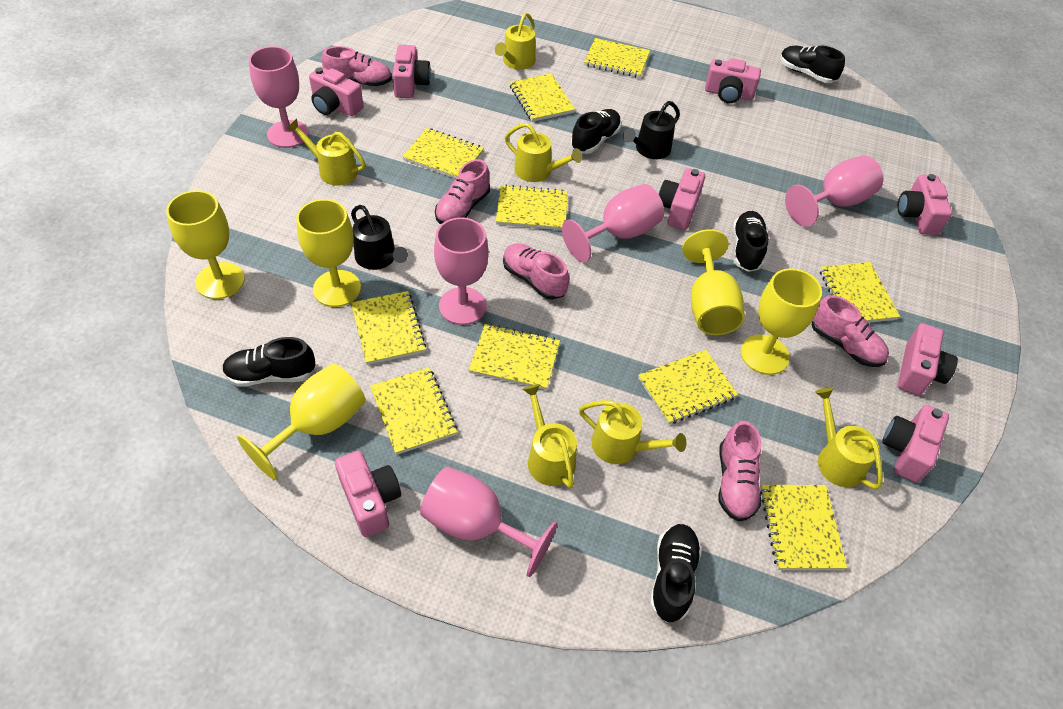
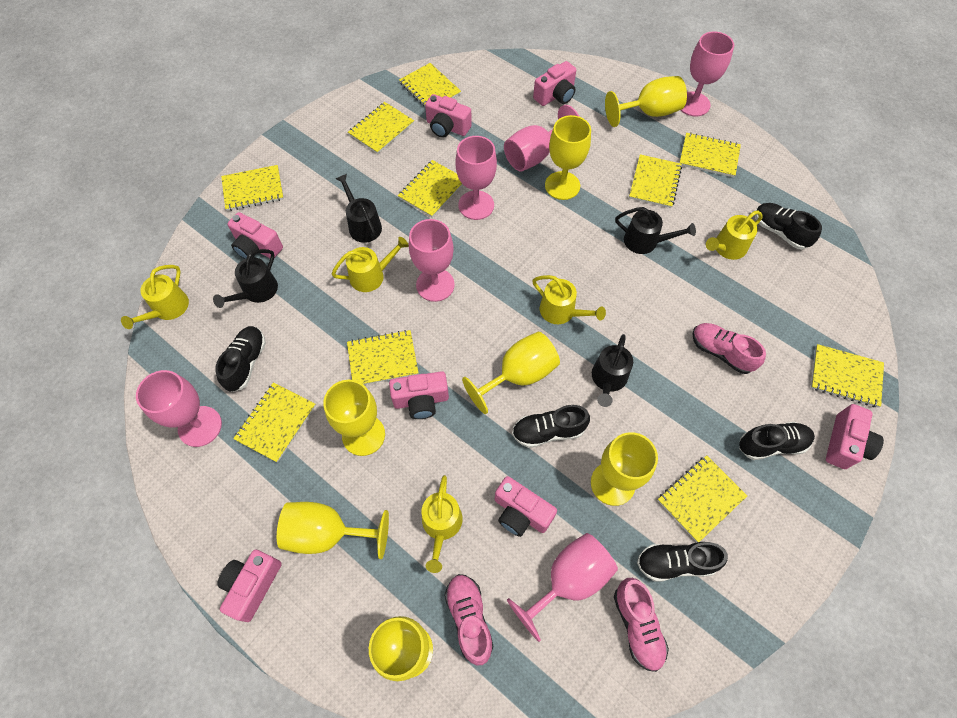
black watering can: [351,205,408,270] [623,101,680,159] = 2 -> [213,249,278,308] [336,174,382,243] [592,334,633,407] [615,207,696,254] = 4
pink camera: [309,67,363,116] [335,451,401,537] [392,45,431,98] [659,168,705,230] [705,58,761,103] [882,405,949,483] [898,174,952,235] [898,323,958,396] = 8 -> [217,549,282,622] [227,212,283,259] [389,371,449,419] [425,94,472,138] [495,476,557,537] [533,61,576,106] [826,404,884,469] = 7
pink goblet: [249,46,309,148] [420,466,557,577] [434,217,489,325] [562,184,664,263] [785,156,883,227] = 5 -> [136,370,222,447] [409,219,455,302] [455,136,497,220] [504,105,580,172] [507,533,618,642] [680,31,734,117] = 6
pink shoe: [322,46,392,86] [435,159,490,224] [503,243,569,300] [718,421,761,522] [812,295,889,367] = 5 -> [444,574,493,666] [614,578,669,672] [692,323,766,374] = 3
yellow goblet: [166,190,245,299] [237,364,366,480] [296,199,361,307] [682,229,745,335] [741,268,822,375] = 5 -> [277,502,389,559] [323,380,385,456] [369,616,433,681] [462,332,560,414] [545,115,591,200] [591,432,658,506] [605,76,687,127] = 7
yellow watering can: [287,119,365,186] [495,13,536,70] [505,123,582,182] [523,384,577,489] [579,400,686,464] [815,387,883,490] = 6 -> [121,265,189,329] [332,237,409,292] [422,475,463,573] [532,275,606,324] [706,211,763,260] = 5

